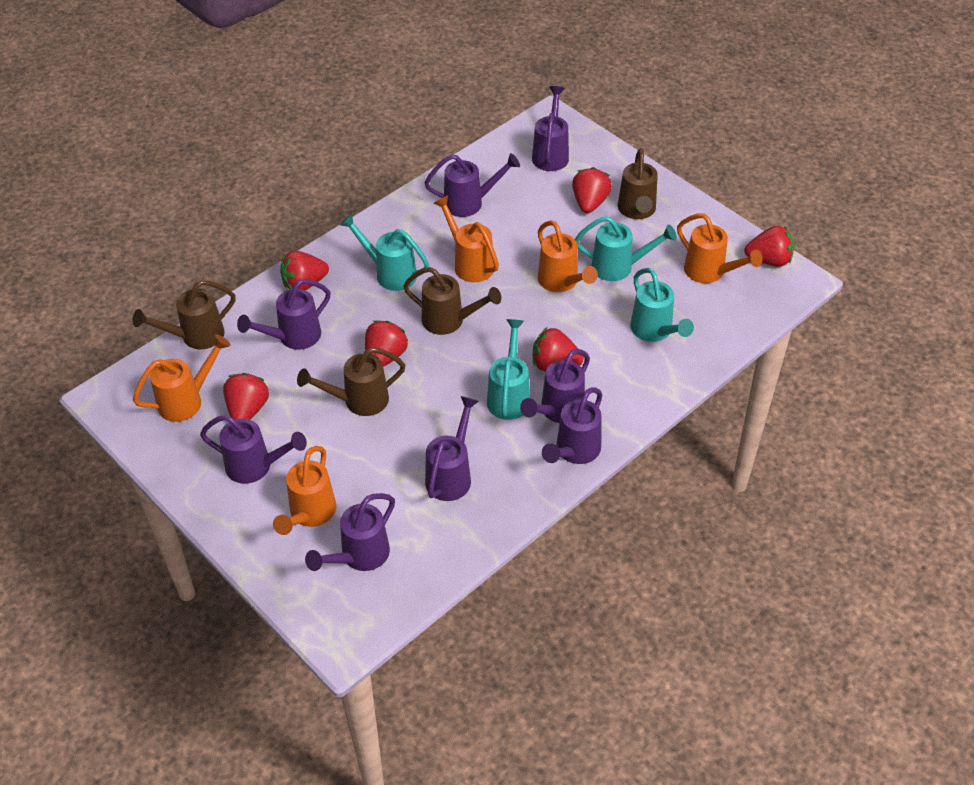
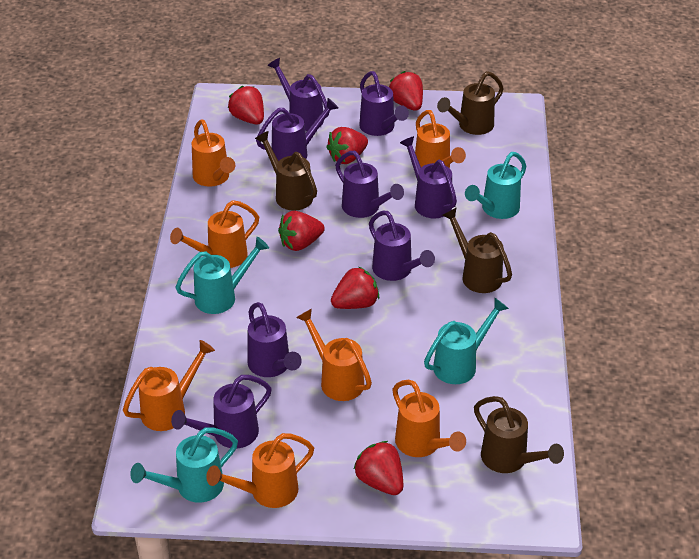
orange watering can: [133,334,231,422] [273,446,336,535] [434,195,499,282] [538,220,598,292] [677,214,763,283] = 5 -> [123,340,215,431] [170,200,259,268] [192,120,235,187] [206,433,314,508] [296,309,372,401] [392,380,466,457] [415,110,466,168] = 7

